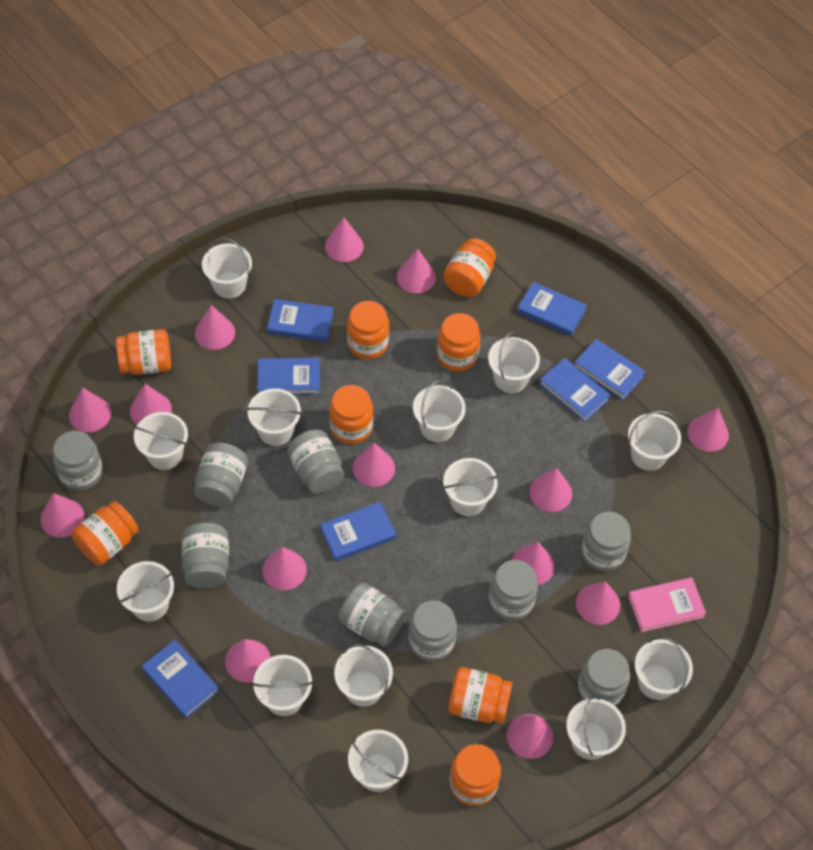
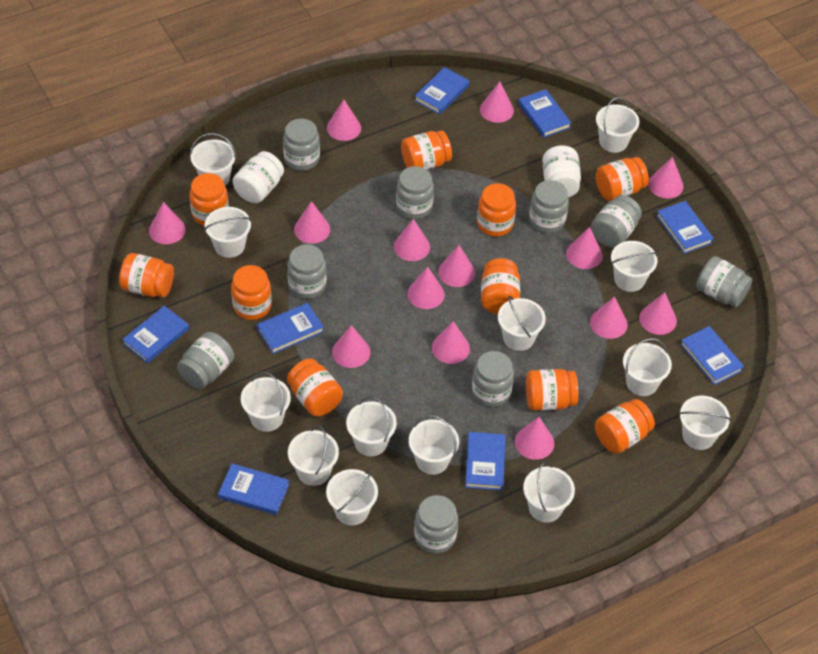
blue book: [141,640,219,718] [257,358,320,395] [267,299,334,342] [320,502,396,561] [517,282,587,336] [539,358,611,422] [574,339,646,400] = 7 -> [122,305,189,363] [218,463,289,515] [257,303,324,354] [414,67,470,115] [465,432,506,490] [518,89,571,138] [656,201,714,254] [680,326,744,385] = 8
orange jar: [71,501,139,566] [116,329,171,375] [329,385,373,444] [347,301,389,359] [437,313,481,371] [443,238,496,297] [448,667,512,724] [449,744,501,806] = 8 -> [119,253,174,298] [190,173,229,226] [231,265,272,320] [287,358,343,416] [401,130,452,170] [477,183,516,237] [481,258,520,314] [526,369,578,411] [595,399,655,454] [596,157,649,201] = 10
pink book: [628,577,706,632] = 1 -> none = 0
white jar: none = 0 -> [233,151,284,203] [542,145,581,197] = 2

